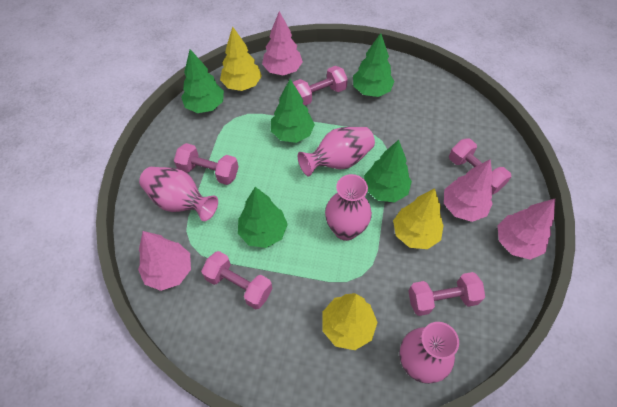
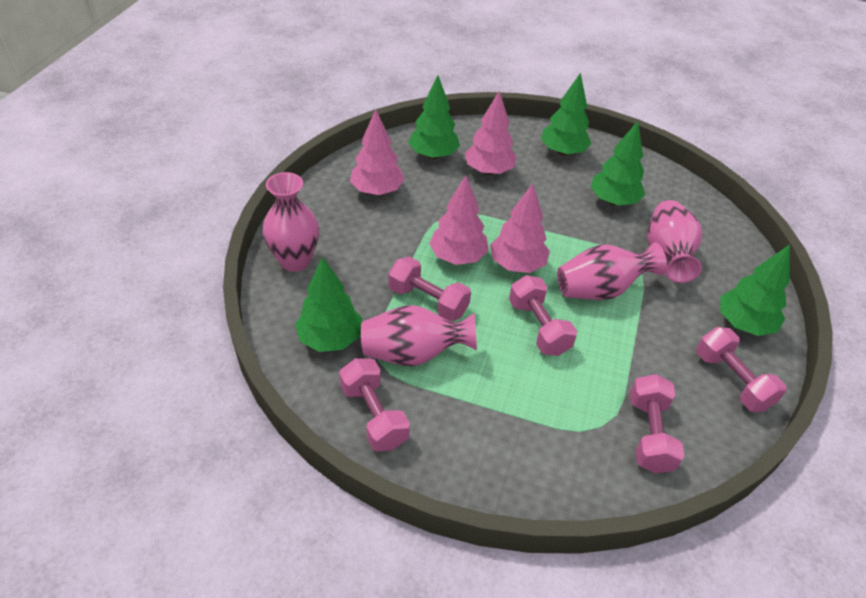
yellow tree: [220,27,262,91] [322,293,378,350] [393,188,444,249] = 3 -> none = 0

